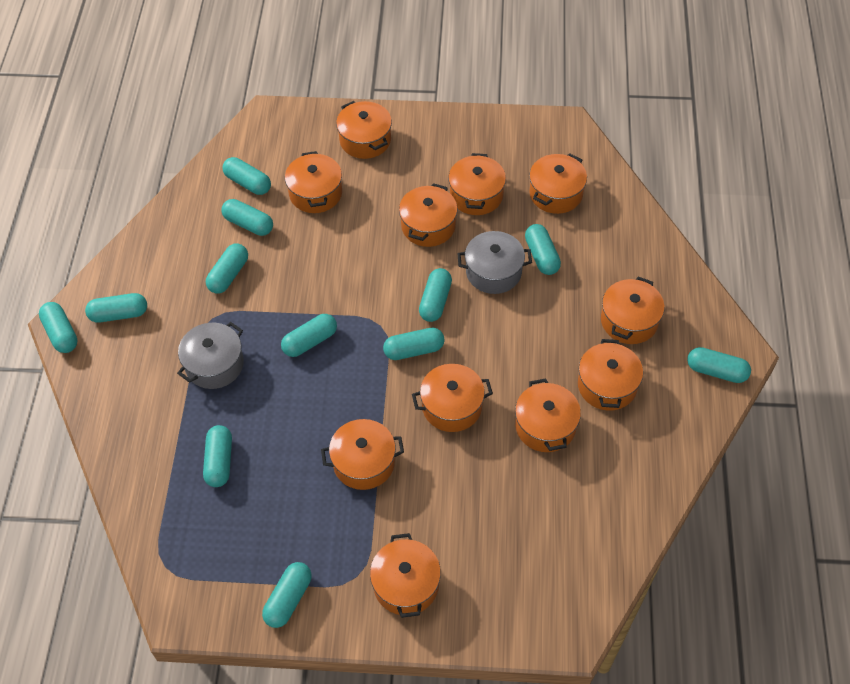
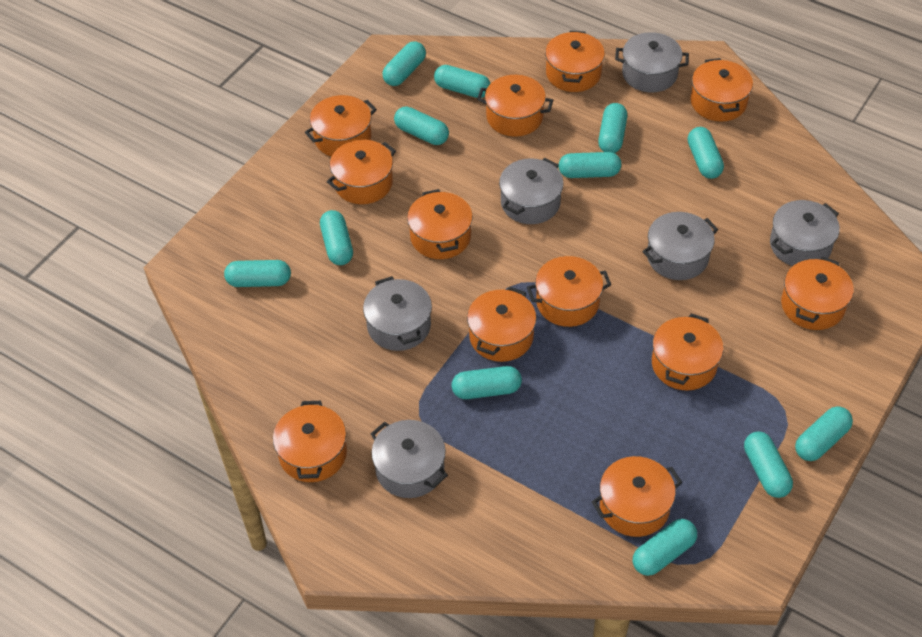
grey pot: [177,322,244,389] [457,231,532,294] = 2 -> [363,276,432,351] [371,420,448,498] [499,158,564,224] [615,32,689,92] [642,212,718,280] [770,200,840,266] = 6
orange pot: [285,151,342,213] [321,419,404,490] [336,101,392,159] [370,533,441,618] [399,183,457,247] [412,364,493,432] [448,153,506,215] [515,378,581,452] [529,153,587,214] [578,339,643,411] [601,276,665,344] = 11 -> [273,401,347,482] [305,95,377,157] [327,139,396,204] [407,189,473,259] [467,286,536,362] [477,75,553,137] [527,256,611,327] [545,30,605,92] [592,456,682,537] [652,314,723,391] [690,58,753,122] [781,257,854,330] = 12

